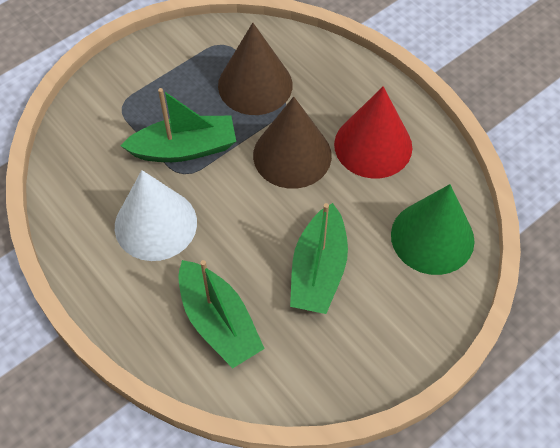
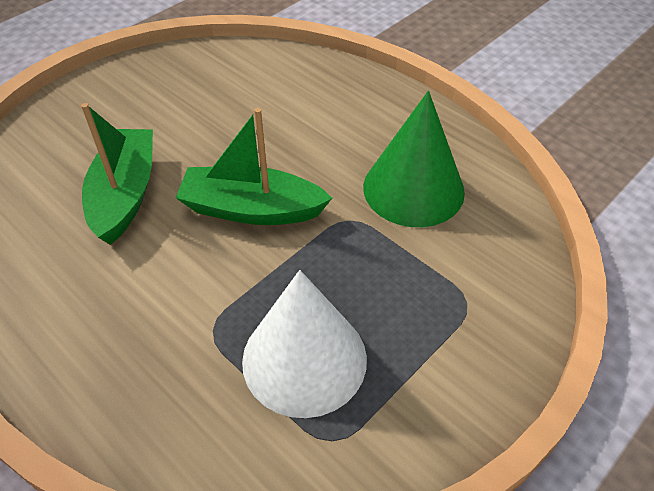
brown cone: [218,23,293,115] [253,96,332,189] = 2 -> none = 0
green boat: [120,88,236,162] [179,260,265,368] [290,203,348,314] = 3 -> [81,103,153,245] [176,108,332,225] = 2
red cone: [334,86,412,179] = 1 -> none = 0

